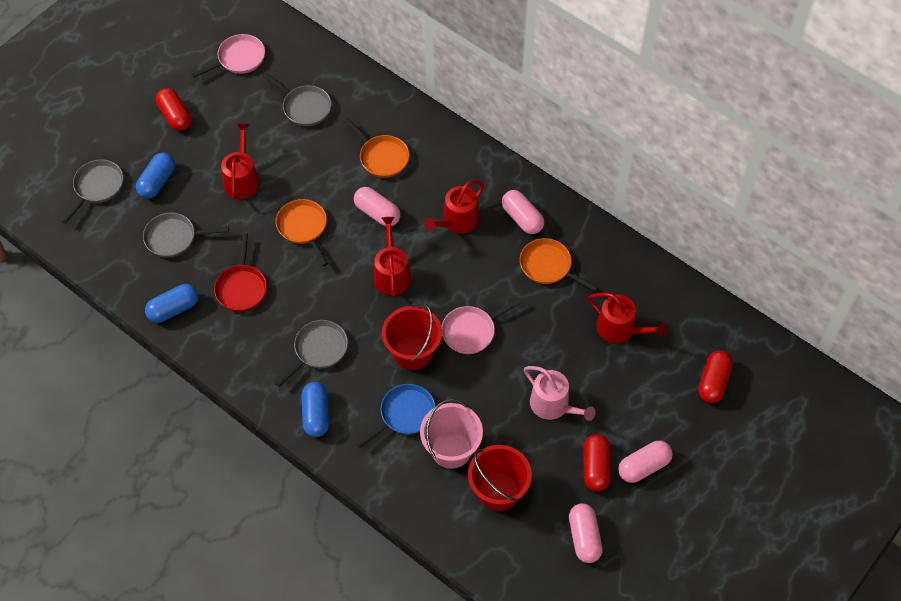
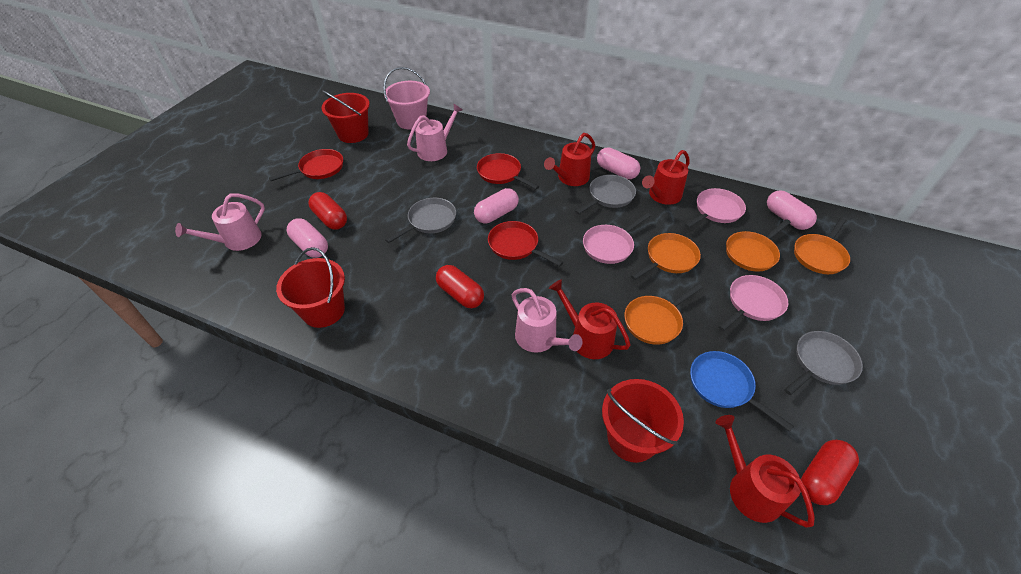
blue capsule: [136,153,175,199] [145,284,199,323] [302,382,329,437] = 3 -> none = 0
grey pan: [61,159,123,224] [143,212,229,258] [263,73,332,126] [275,320,348,387] = 4 -> [385,198,456,243] [575,175,636,214] [784,331,863,395] = 3
orange pan: [276,199,328,266] [344,118,410,178] [520,238,599,292] = 3 -> [624,284,703,345] [631,233,701,280] [726,219,791,272] [794,217,850,274] = 4
pink pan: [191,34,265,78] [442,298,523,354] = 2 -> [583,213,651,264] [685,188,746,228] [718,275,788,331] = 3
pink watering can: [524,366,596,421] = 1 -> [175,193,265,251] [407,104,462,161] [512,288,582,353] = 3
red bucket: [382,303,442,370] [468,445,532,511] = 2 -> [276,247,345,328] [322,90,370,143] [602,379,684,463] = 3
red pan: [214,233,267,312] = 1 -> [269,149,343,181] [477,153,539,189] [488,221,563,266] = 3

